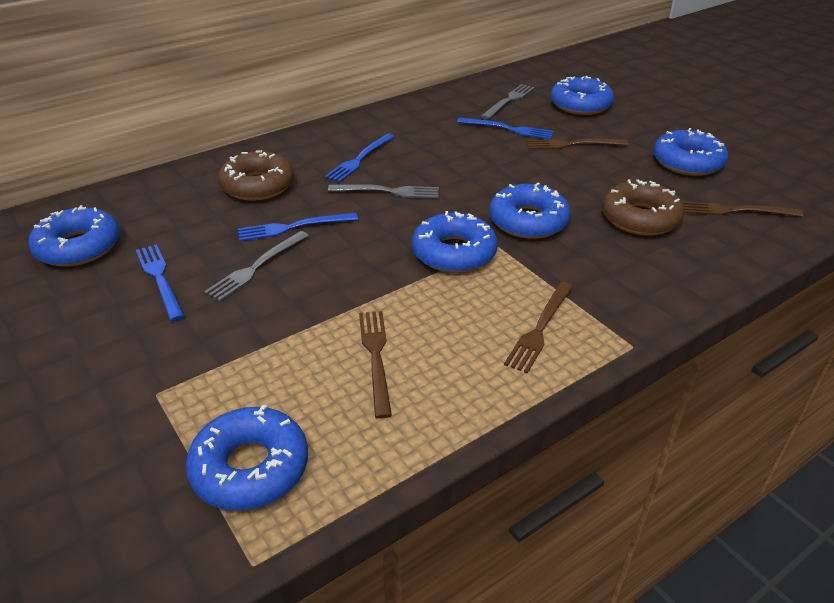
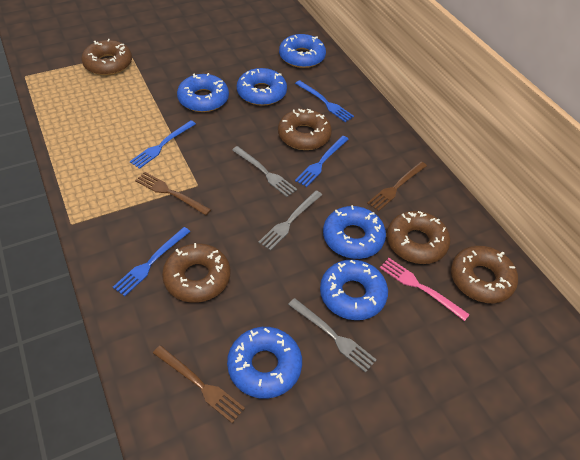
brown donut: [218,150,294,201] [602,180,685,235] = 2 -> [81,39,132,76] [162,243,230,303] [278,109,332,150] [387,211,450,264] [451,245,518,303] = 5
brown fork: [359,311,392,418] [504,282,573,374] [526,138,628,149] [682,201,804,217] = 4 -> [135,172,211,215] [153,345,245,423] [367,162,427,211] = 3
pink fork: none = 0 -> [380,258,470,321] = 1

